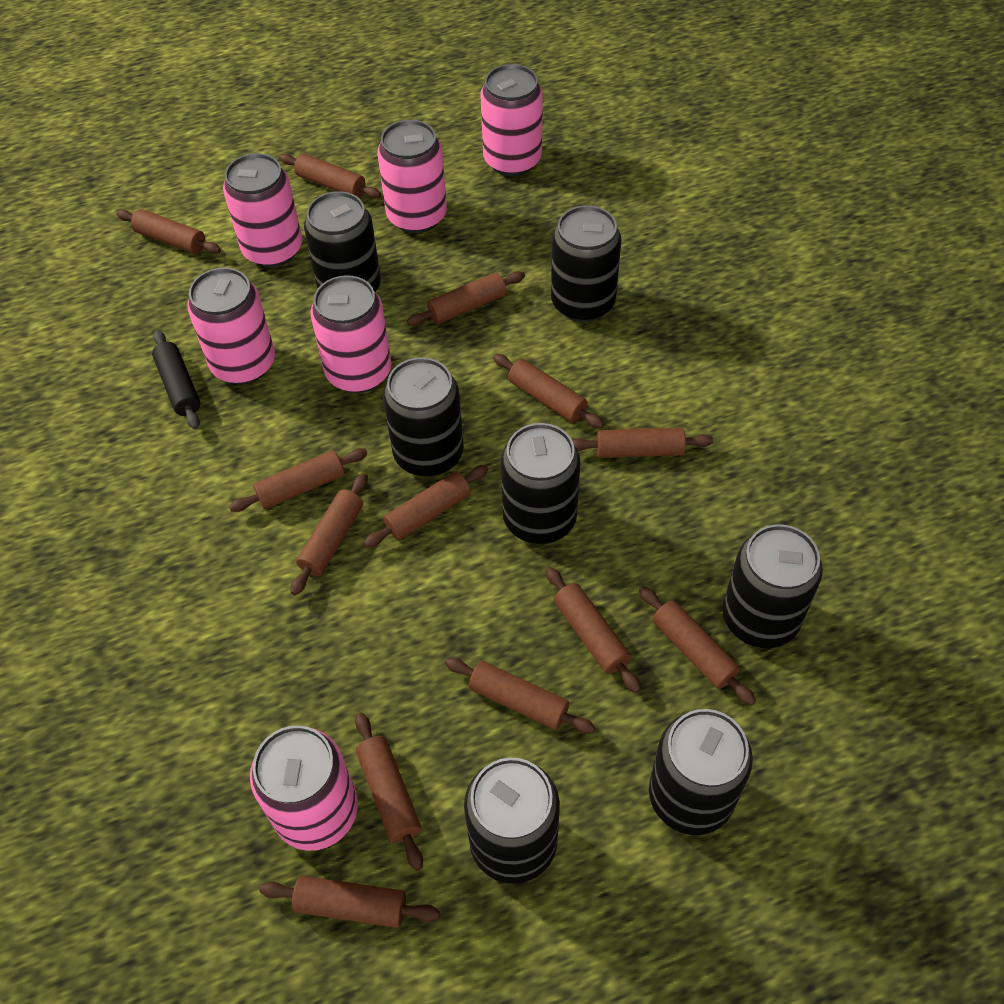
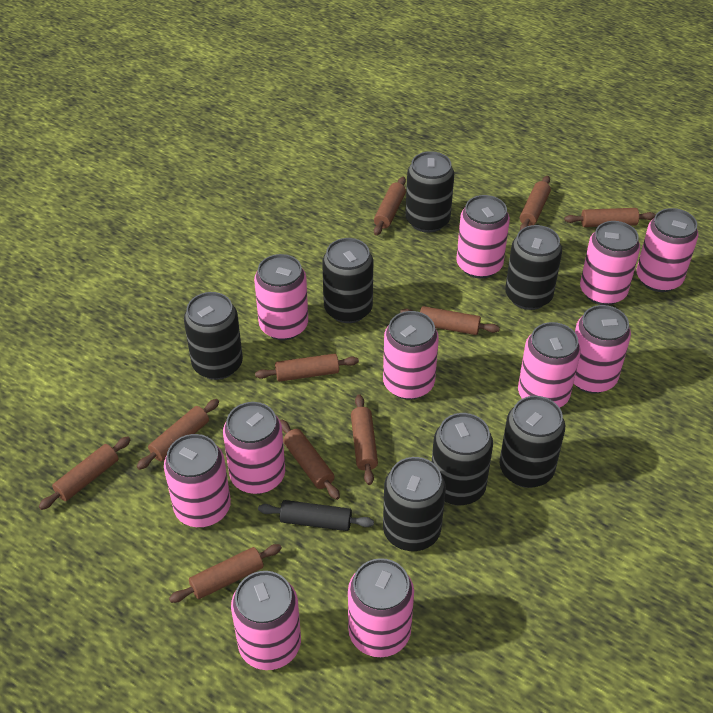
brown rolling pin: [116,209,221,254] [229,448,367,512] [259,876,440,928] [279,154,381,199] [290,473,368,595] [355,713,423,871] [364,465,489,548] [407,271,525,326] [445,658,595,734] [493,354,604,429] [546,567,641,693] [572,428,714,458] [639,586,756,705] = 13 -> [39,436,131,510] [137,399,219,470] [169,544,282,603] [255,353,359,382] [280,420,340,500] [351,394,378,485] [374,177,406,235] [400,306,500,335] [520,176,551,230] [564,208,656,227] = 10
pink can: [187,267,275,385] [223,153,302,267] [250,725,358,851] [311,275,391,393] [377,120,447,233] [480,64,543,176] = 6 -> [164,434,231,527] [223,402,285,494] [231,571,301,670] [254,254,308,340] [348,558,414,657] [383,311,439,400] [456,195,510,278] [518,322,581,407] [574,305,631,393] [580,221,640,305] [636,208,698,292] = 11

